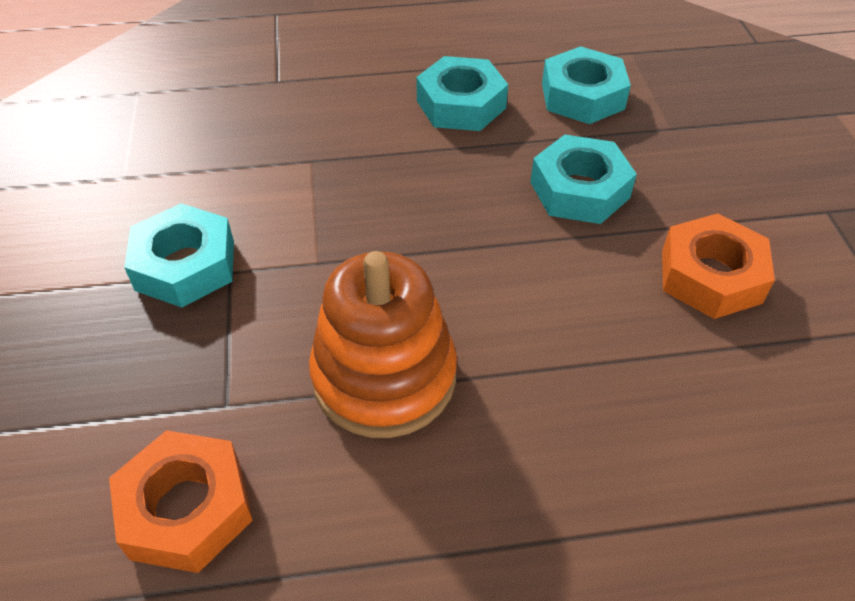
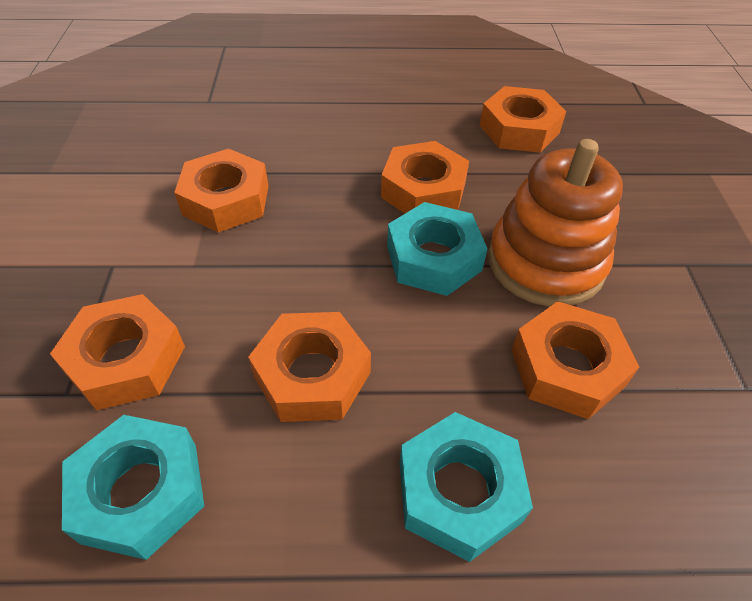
orange nut: [109,430,253,573] [662,213,775,319] = 2 -> [50,294,185,410] [174,149,268,232] [248,312,371,422] [381,141,469,213] [479,86,566,153] [511,301,639,419] = 6
turquoise nut: [124,203,234,308] [416,56,508,131] [530,134,637,224] [542,46,631,124] = 4 -> [62,415,204,560] [387,202,487,296] [399,412,533,562] = 3

